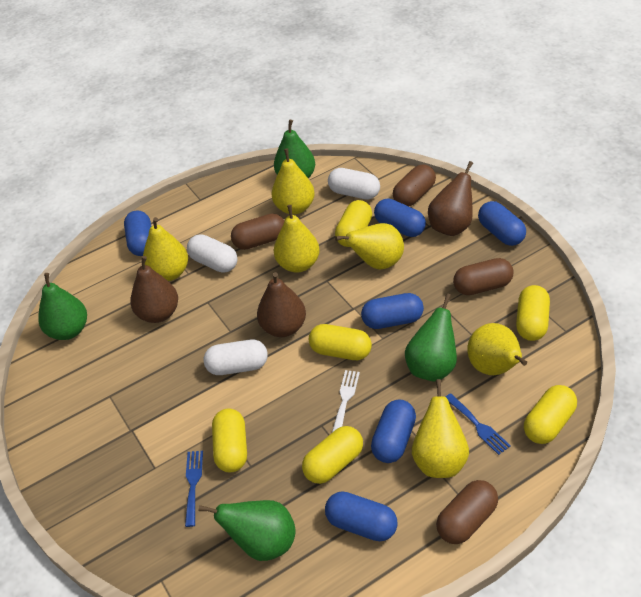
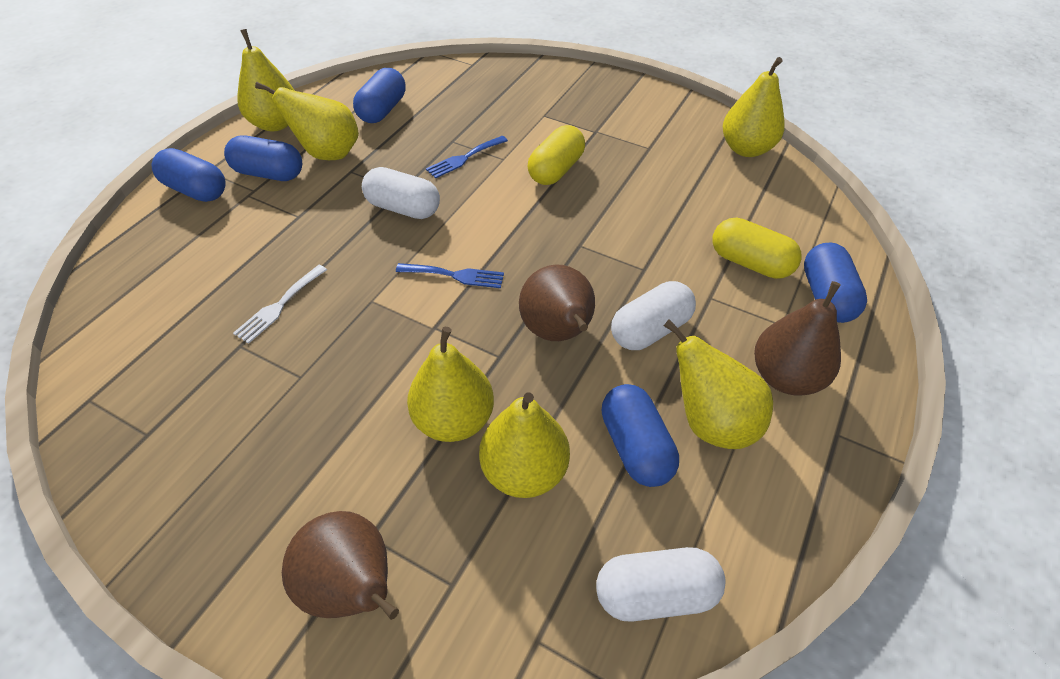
blue capsule: [124,210,152,256] [325,491,398,541] [361,293,424,329] [371,400,416,463] [374,198,426,237] [478,201,526,246] = 6 -> [152,148,226,202] [224,135,302,181] [353,68,405,123] [602,384,679,487] [804,243,867,323] = 5
brown capsule: [231,213,284,250] [393,164,436,206] [436,480,498,544] [453,258,514,295] = 4 -> none = 0
green pear: [38,273,87,340] [199,500,296,561] [274,120,315,178] [405,293,457,382] = 4 -> none = 0
yellow capsule: [212,408,247,473] [302,426,363,484] [309,324,372,360] [335,200,372,247] [516,285,550,341] [524,385,577,444] = 6 -> [527,125,585,185] [713,218,802,279] = 2

